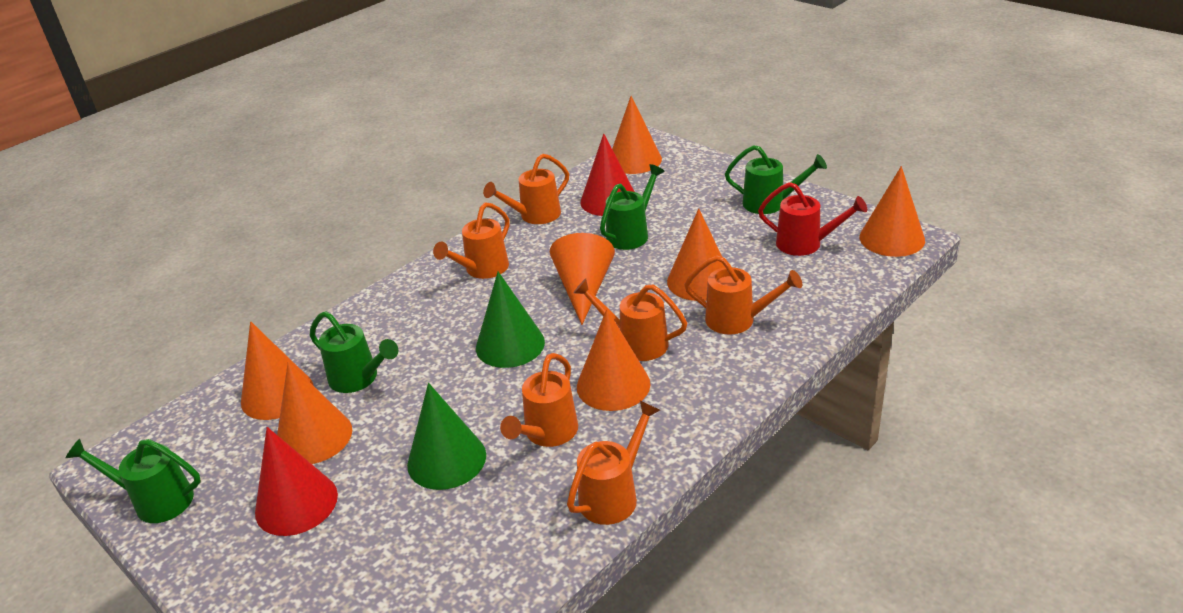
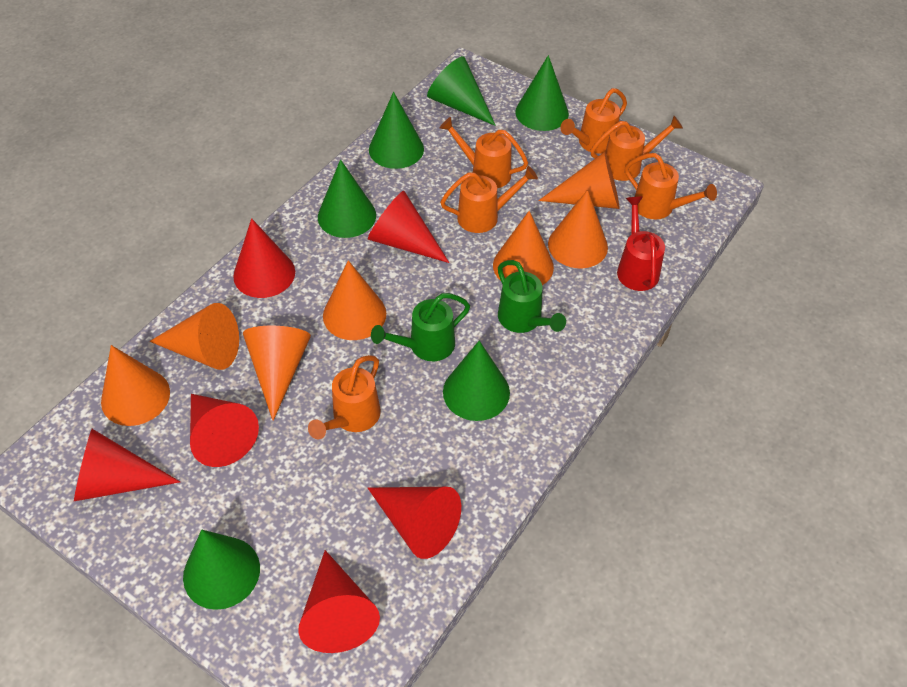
green cone: [407,383,486,490] [476,271,545,368] = 2 -> [183,530,260,610] [318,159,376,238] [369,92,424,169] [427,56,496,126] [443,341,510,421] [516,55,569,131] = 6
green watering can: [65,438,201,523] [310,311,398,393] [600,164,665,250] [725,145,827,214] = 4 -> [371,293,470,361] [498,260,566,333] = 2
red cone: [255,427,338,536] [581,133,635,216] = 2 -> [74,429,180,501] [190,394,259,467] [233,218,295,298] [298,550,380,653] [368,190,449,263] [368,487,461,559] = 6

